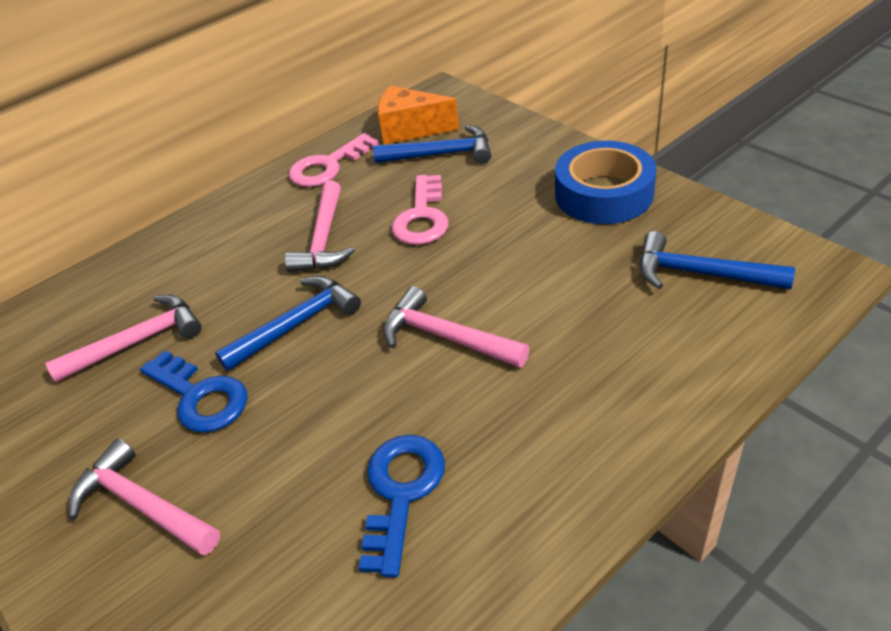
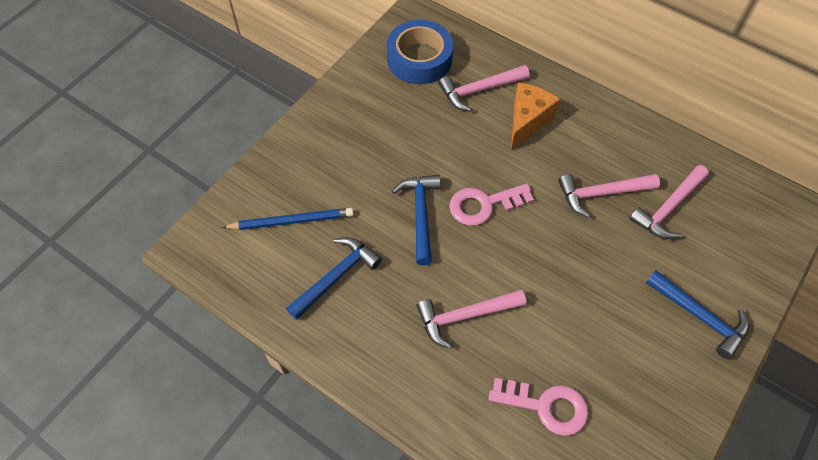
blue key: [140,350,248,433] [359,435,445,577] = 2 -> none = 0
blue pencil: none = 0 -> [222,208,354,230] = 1

